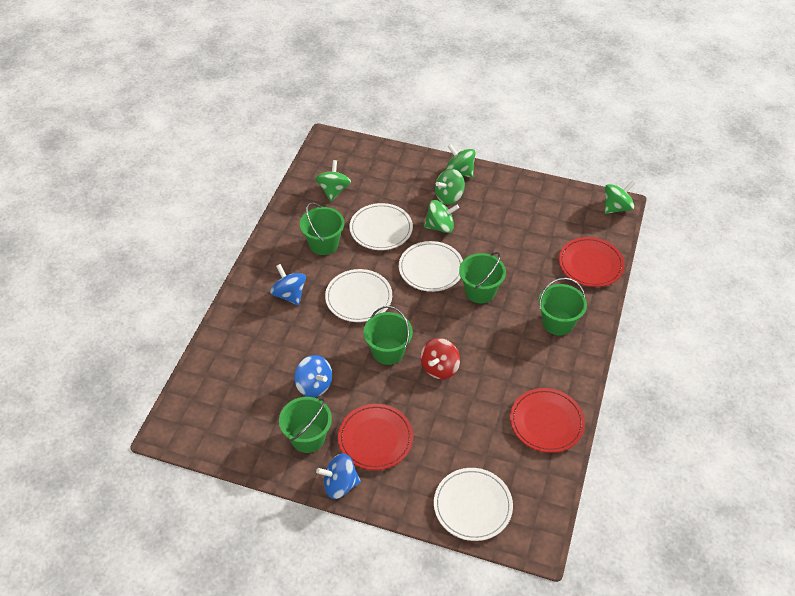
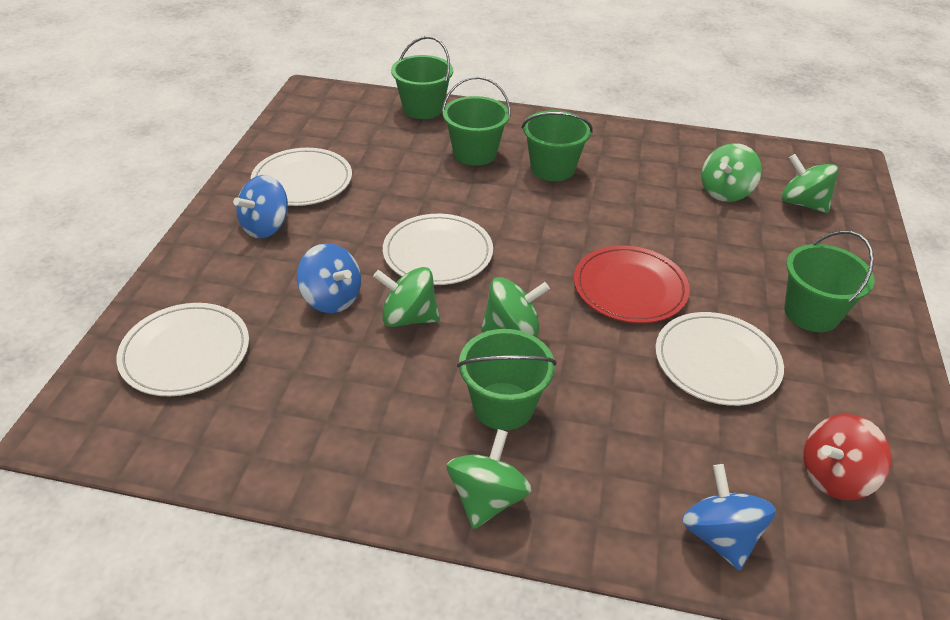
red plate: [338,404,413,470] [510,388,585,453] [559,237,625,287] = 3 -> [574,245,690,323] = 1

